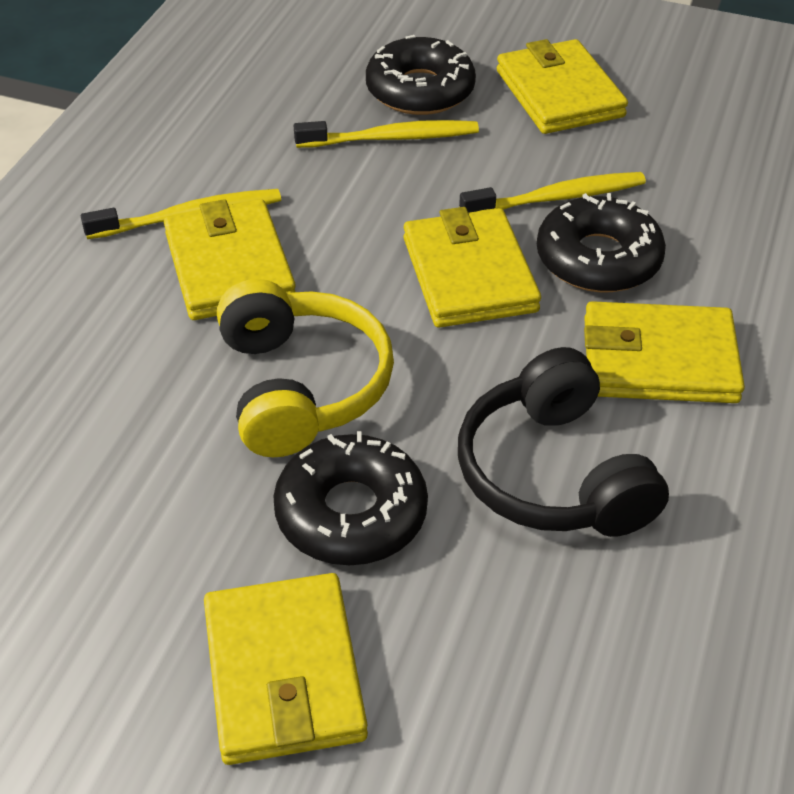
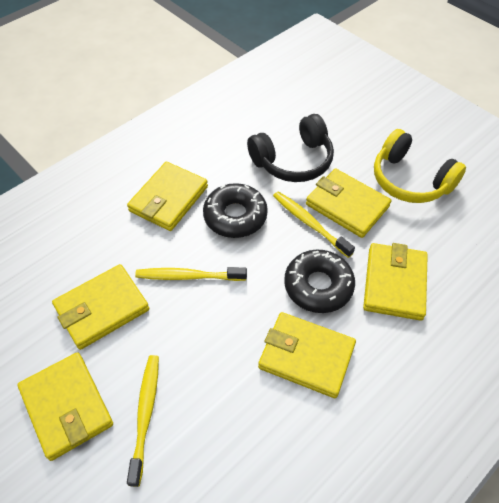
black donut: [273,431,428,565] [366,35,476,115] [537,193,666,292] = 3 -> [203,183,268,238] [284,250,355,313] = 2
yellow wallet: [164,199,296,320] [204,573,368,765] [404,207,541,328] [497,39,628,134] [584,301,745,403] = 5 -> [17,352,113,461] [52,264,149,350] [127,162,208,231] [258,312,356,398] [306,169,391,238] [363,243,428,321] = 6

